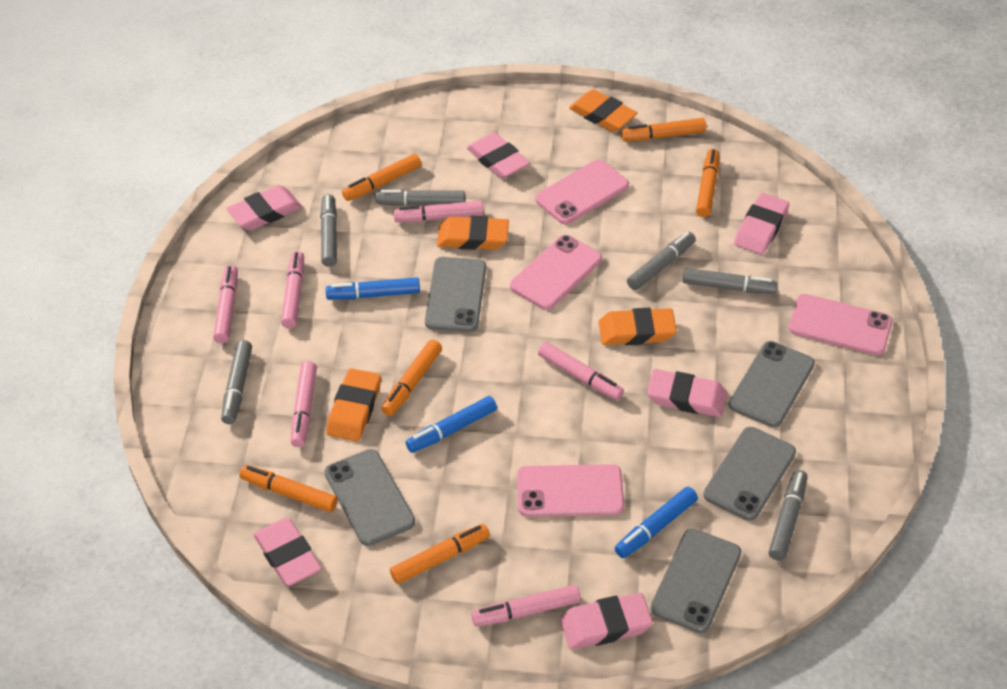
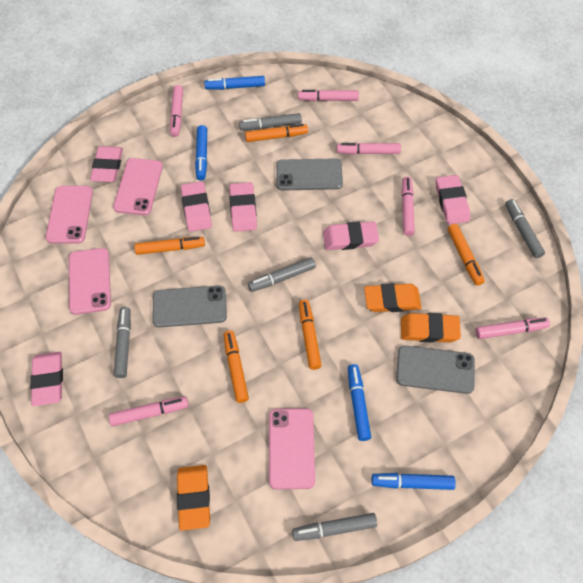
blue marker: [326,277,420,300] [405,396,497,453] [615,487,698,558] = 3 -> [195,125,207,180] [204,76,265,90] [348,364,371,441] [372,473,456,490] = 4
grey marker: [221,340,252,424] [320,194,337,267] [376,190,465,206] [627,232,696,290] [683,268,777,294] [769,470,808,561] = 6 -> [114,307,131,378] [239,113,302,131] [248,257,316,292] [292,513,377,541] [505,199,545,258] = 5
grey phone: [324,449,415,546] [425,257,486,332] [650,528,741,633] [703,427,796,521] [729,341,815,427] = 5 -> [153,285,227,328] [276,158,343,191] [396,345,475,394] = 3
orange eraser: [326,368,381,442] [437,216,509,250] [569,89,638,132] [599,308,677,345] = 4 -> [177,465,210,531] [364,283,422,312] [401,313,461,343] = 3
orange marker: [239,465,337,512] [342,154,421,201] [381,340,442,416] [390,524,490,584] [621,118,706,141] [696,149,720,217] = 6 -> [134,237,205,255] [224,330,249,403] [245,124,308,142] [299,299,322,370] [448,224,485,286] = 5

